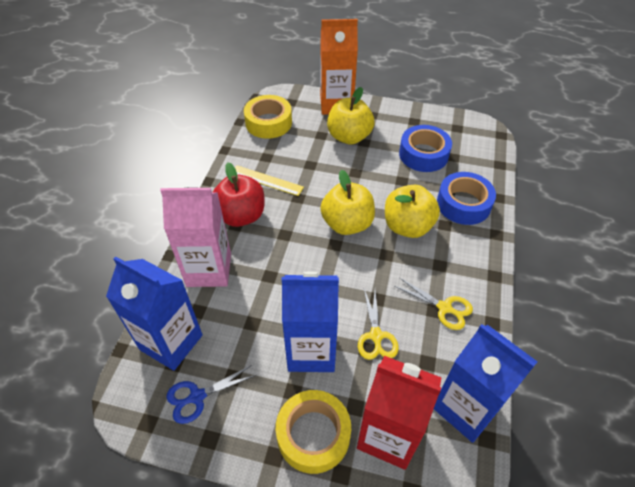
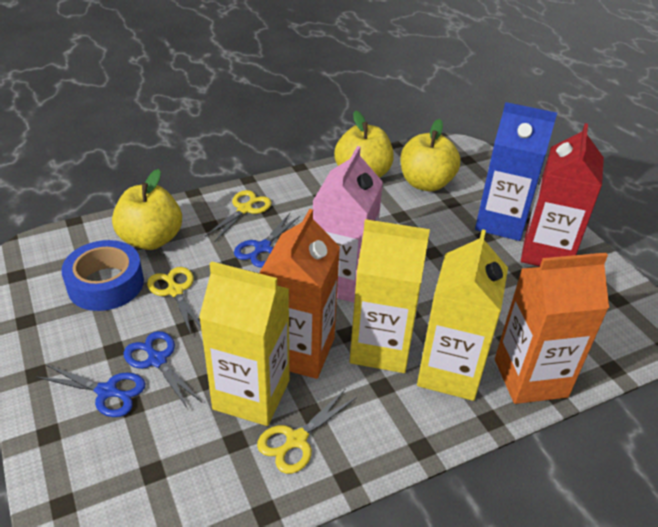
blue carton: [106,256,203,371] [282,271,339,372] [434,324,537,443] = 3 -> [475,102,557,241] = 1
blue scissors: [166,365,256,424] = 1 -> [36,364,146,417] [124,331,202,409] [234,213,300,268] = 3
blue tape: [399,125,452,172] [437,172,496,225] = 2 -> [61,240,144,311] = 1
orange carton: [320,19,358,115] = 1 -> [259,209,340,379] [495,253,609,404] = 2
red apple: [213,162,265,227] = 1 -> none = 0
yellow carton: none = 0 -> [199,261,289,426] [349,219,430,373] [417,229,508,401] = 3
yellow ruler: [235,165,304,196] = 1 -> none = 0
yellow scissors: [358,289,399,360] [395,277,473,330] = 2 -> [147,267,201,334] [204,190,272,242] [257,390,357,474] = 3
yellow tape: [244,95,292,139] [276,390,351,474] = 2 -> none = 0

